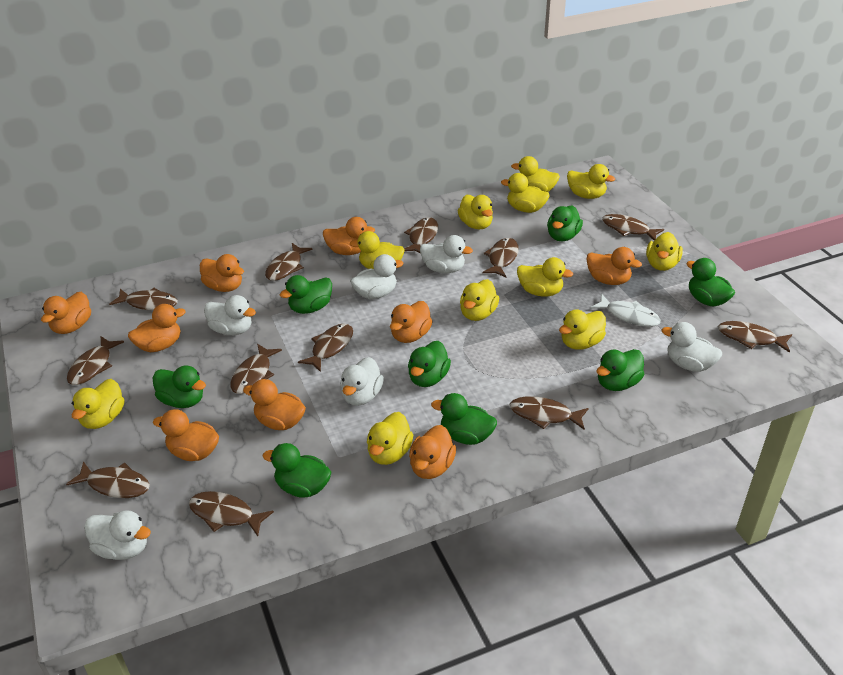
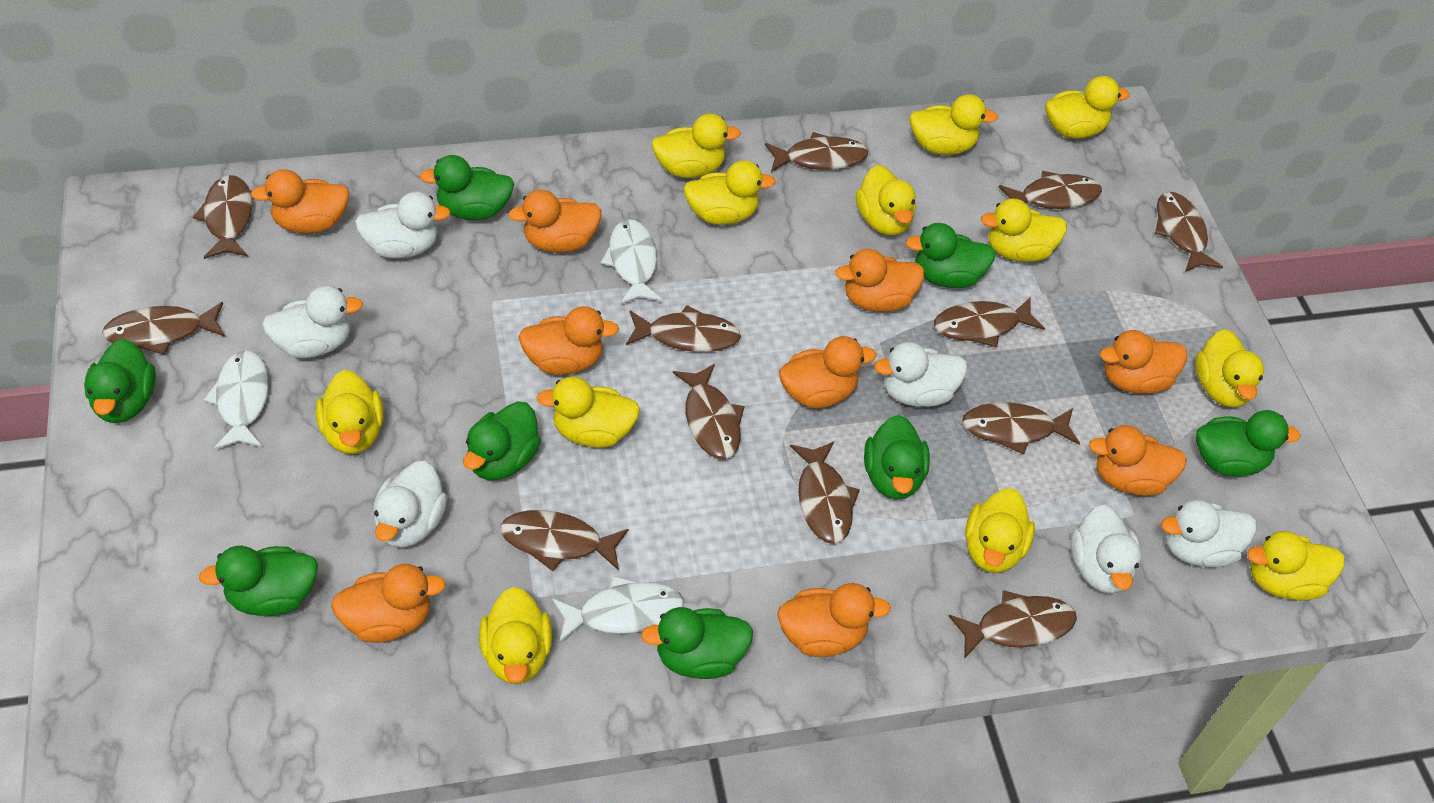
white fish: [590,294,661,327] = 1 -> [204,350,269,450] [552,576,684,643] [601,219,662,305] = 3
yellow duck: [72,379,124,429] [349,231,405,269] [367,412,413,465] [458,195,493,229] [460,279,499,321] [501,173,550,213] [511,156,560,192] [517,257,573,296] [559,310,606,350] [567,164,615,199] [646,232,683,271] = 11 -> [316,370,384,454] [479,587,552,684] [536,376,640,448] [651,114,741,178] [683,160,776,225] [856,165,916,235] [910,94,998,155] [965,488,1035,573] [981,199,1067,262] [1045,76,1129,138] [1195,329,1264,408] [1247,531,1344,601] = 12

